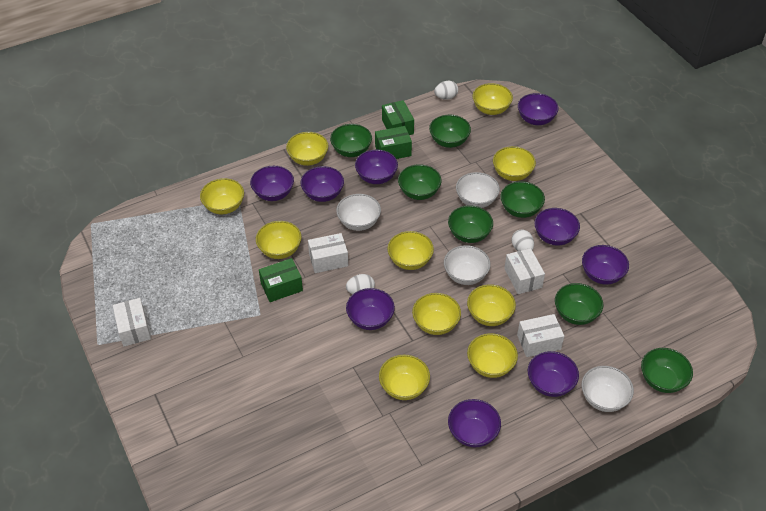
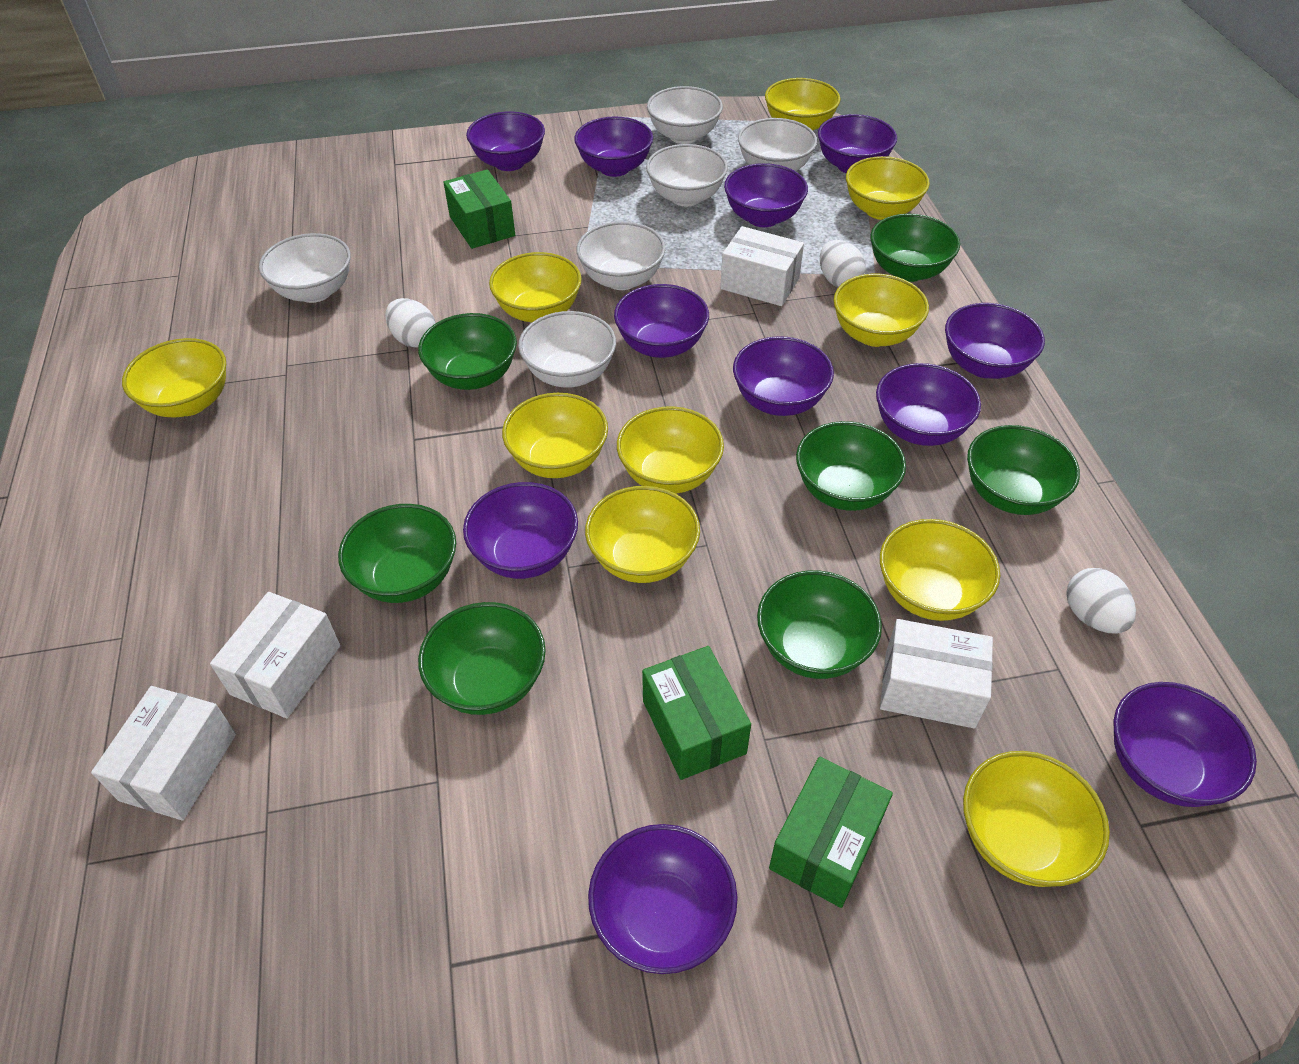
purple bowl: [250,166,294,201] [300,166,344,202] [346,288,395,330] [355,150,398,184] [448,399,501,447] [518,93,558,125] [528,351,579,397] [534,208,580,246] [582,245,629,285] = 9 -> [463,482,578,579] [466,112,545,171] [574,116,653,177] [588,824,738,974] [614,284,709,358] [724,163,808,227] [733,336,834,416] [818,114,897,173] [876,363,981,446] [945,303,1045,379] [1114,682,1257,807] = 11
white bowl: [336,194,381,231] [444,245,491,285] [456,172,500,208] [581,366,634,412] = 4 -> [259,233,351,303] [518,311,616,388] [577,222,666,290] [646,144,728,206] [647,86,723,144] [738,118,817,171] = 6

